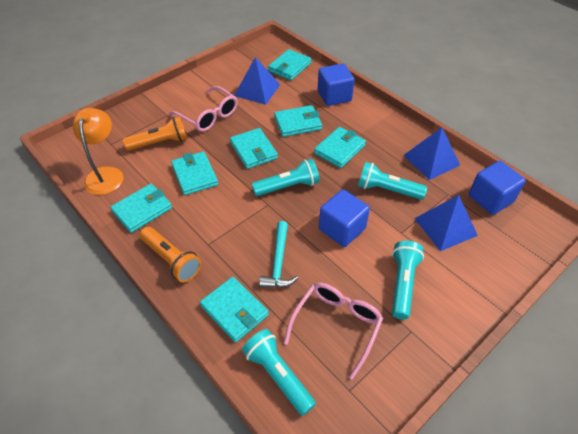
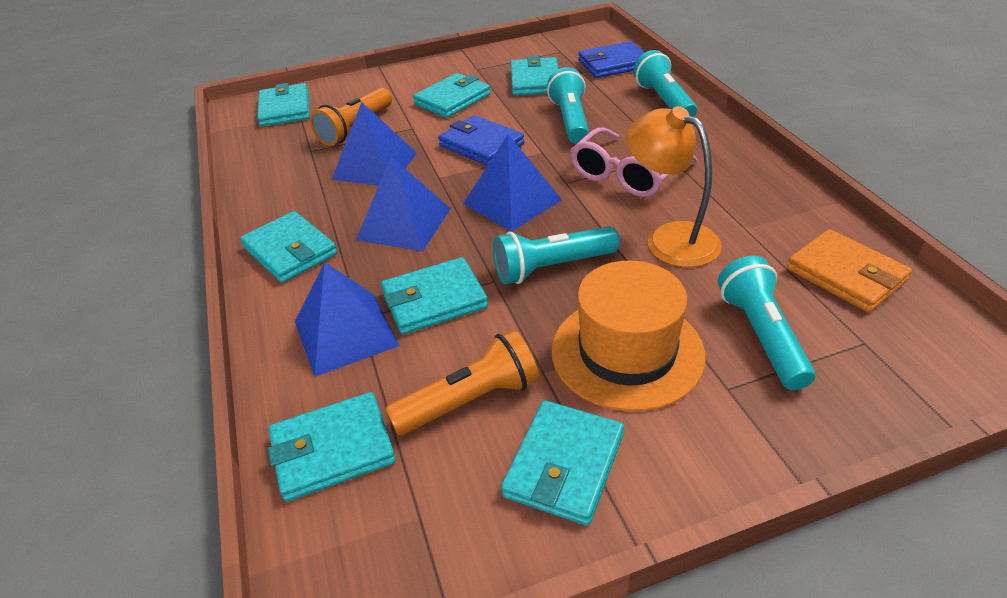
blue cube: [318,63,355,106] [319,189,370,247] [469,161,526,215] = 3 -> none = 0
blue pyramid: [234,57,280,105] [403,127,460,180] [414,195,478,251] = 3 -> [295,262,400,377] [332,102,417,186] [356,156,451,251] [463,134,562,232] = 4
blue wallet: none = 0 -> [438,115,524,166] [578,41,645,78] = 2
orange hat: none = 0 -> [551,260,706,412] = 1
orange wallet: none = 0 -> [787,229,912,313] = 1
pink glasses: [169,86,238,132] [284,283,383,380] = 2 -> [570,127,697,197] = 1
turquoise hammer: [259,221,298,288] = 1 -> none = 0

